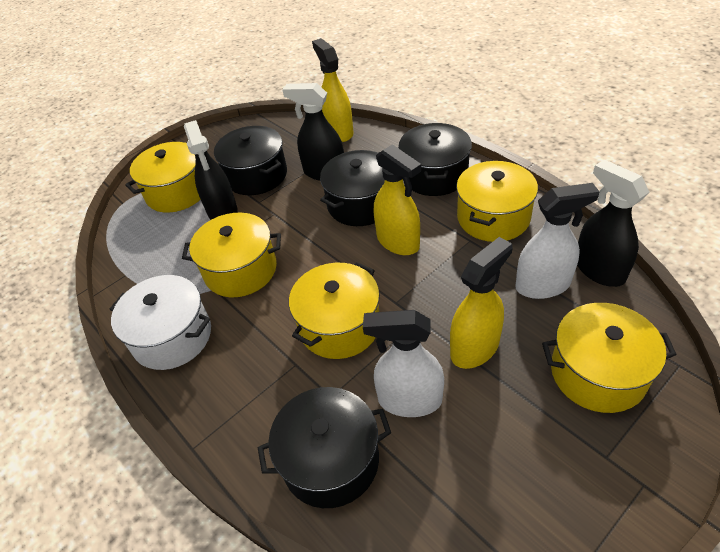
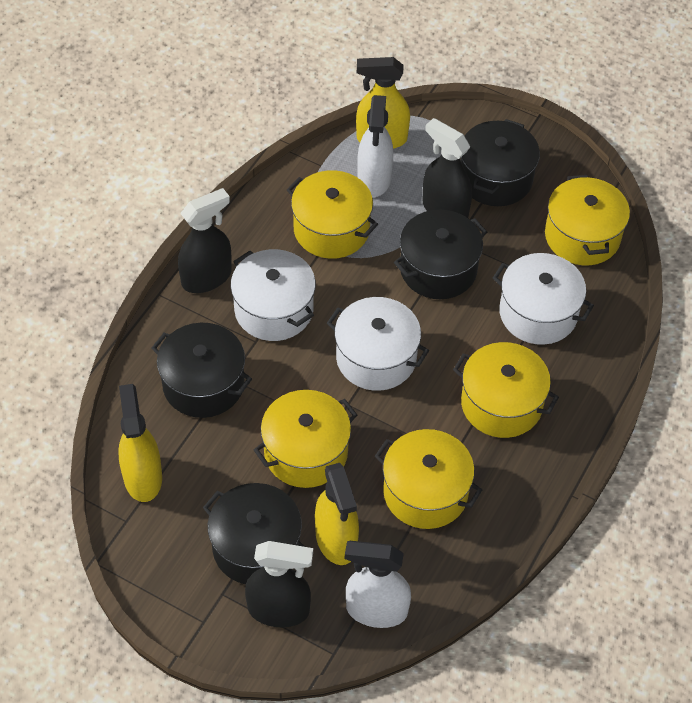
white pot: [110,275,211,370] = 1 -> [231,249,316,341] [327,297,429,391] [493,253,594,345] = 3

